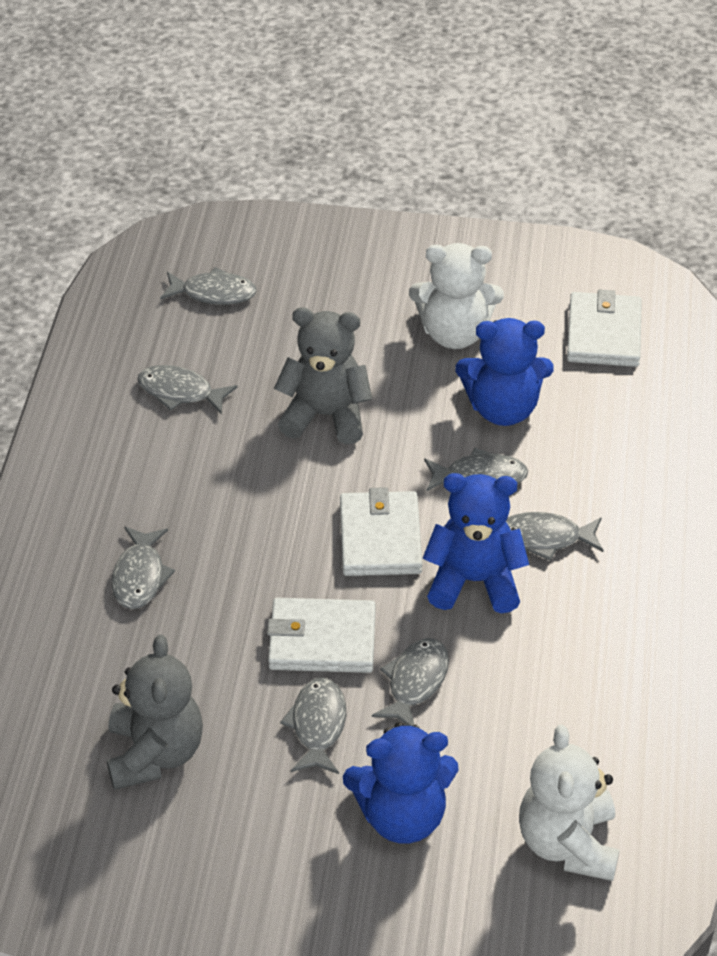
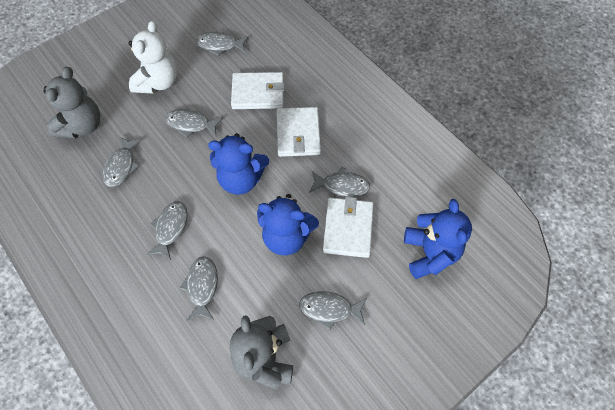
white teddy bear: [409,243,504,349] [519,725,620,881] = 2 -> [128,20,177,94] = 1

